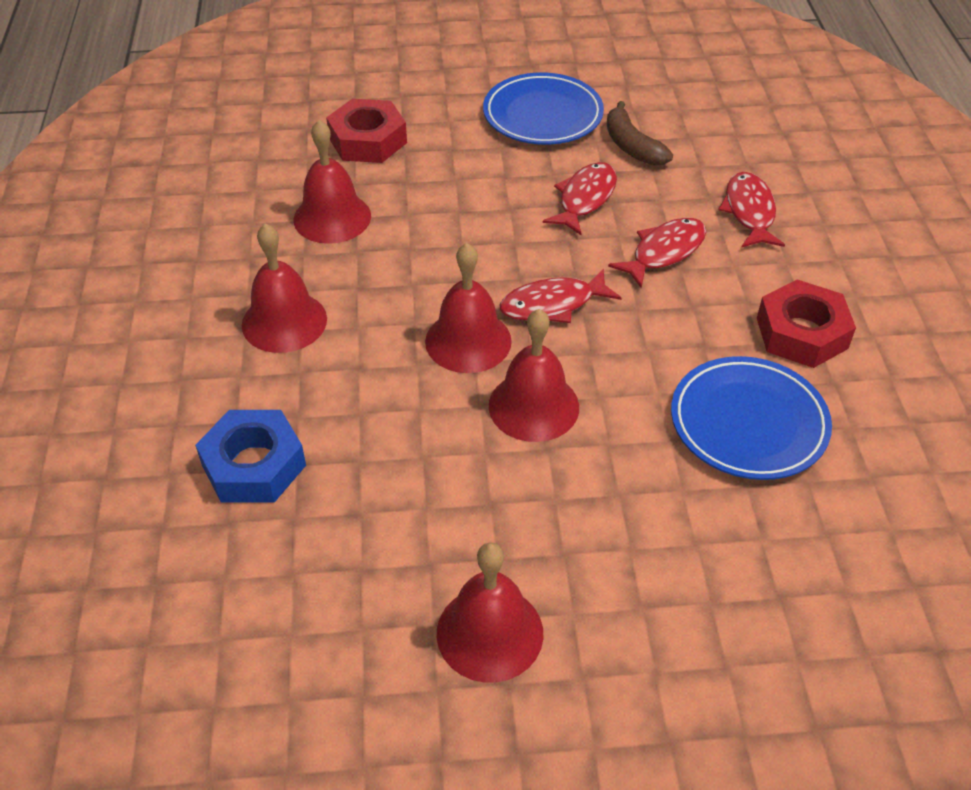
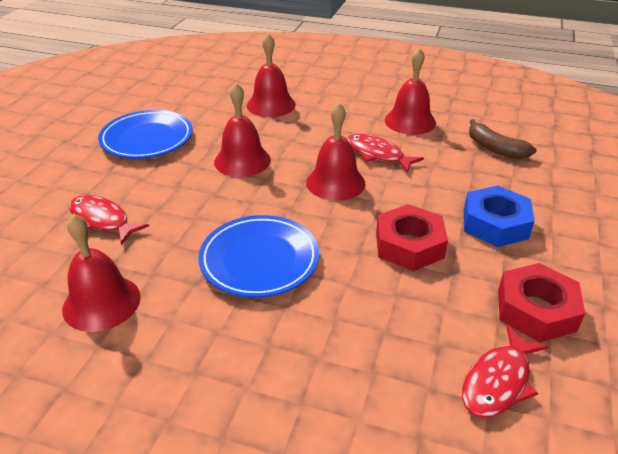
red fish: [499,268,622,323] [543,162,617,235] [608,218,706,288] [718,172,785,248] = 4 -> [69,195,149,245] [347,134,424,173] [462,325,549,418] = 3

